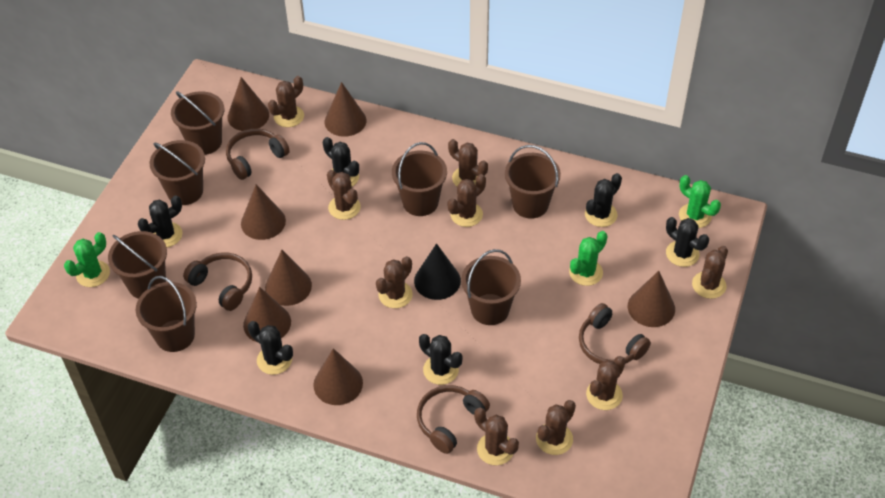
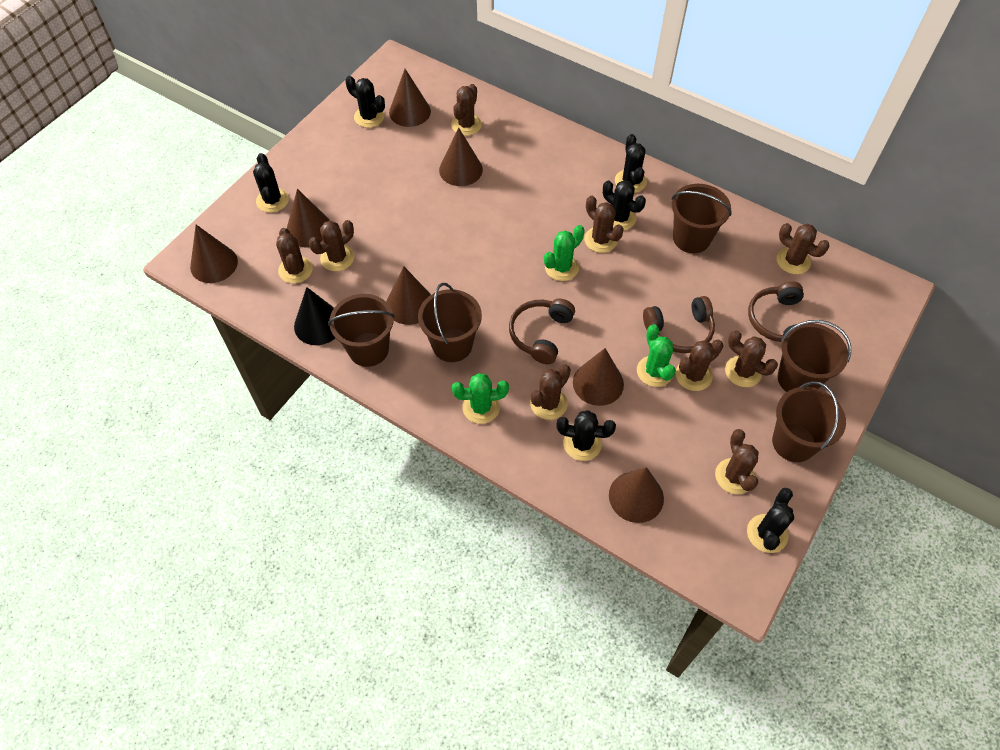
brown bucket: [108,231,167,299] [136,276,197,352] [149,140,205,205] [171,91,224,155] [392,142,447,216] [461,249,521,325] [505,145,561,219] = 7 -> [328,294,395,367] [418,283,482,362] [672,184,731,253] [772,381,846,462] [778,320,851,392] = 5
brown headphones: [183,252,252,311] [226,128,290,180] [417,385,490,454] [579,303,651,364] = 4 -> [509,299,575,364] [643,296,715,353] [748,281,804,342] = 3

